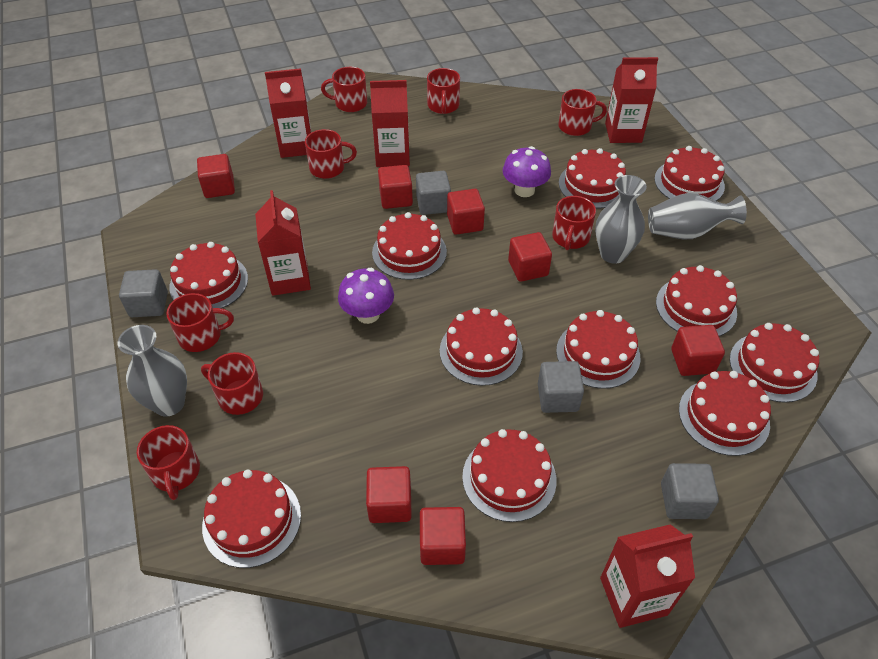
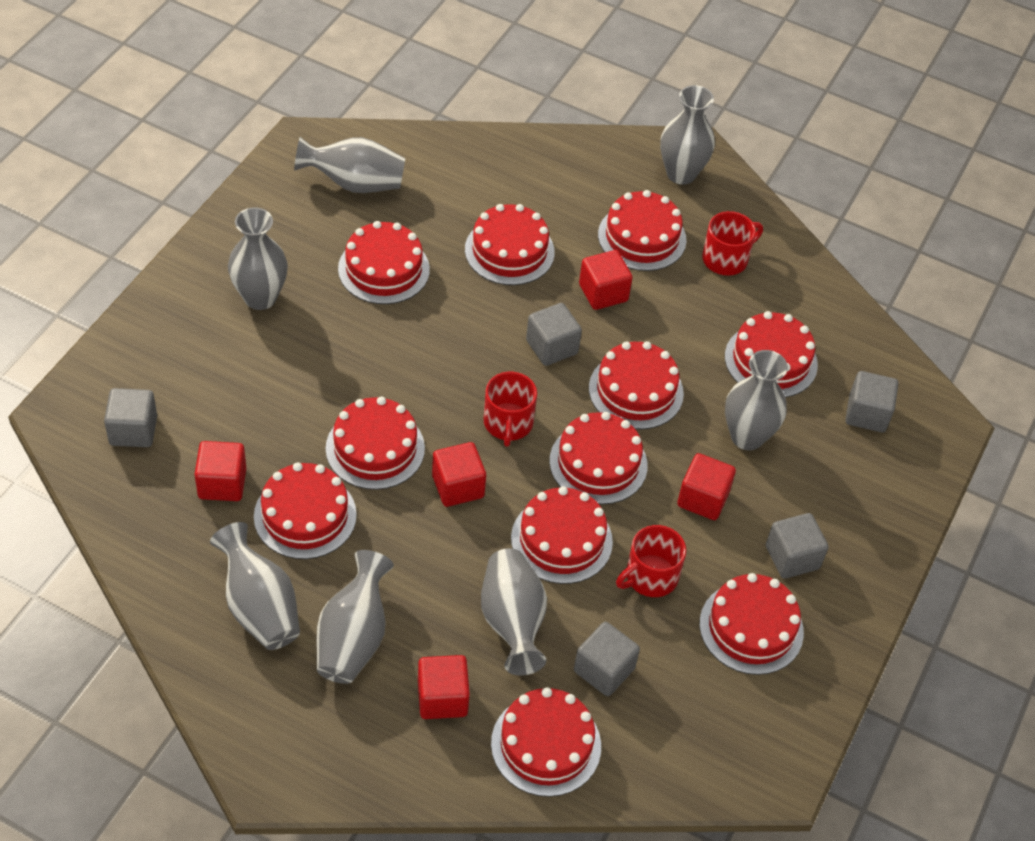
grey cube: [119,269,168,317] [416,171,451,215] [538,361,584,413] [661,463,719,519] = 4 -> [104,388,157,447] [526,303,582,366] [574,622,640,696] [766,513,829,579] [845,371,898,432] = 5
grey vase: [118,325,187,417] [595,175,647,264] [648,193,747,239] = 3 -> [210,522,300,650] [228,207,288,310] [294,137,405,193] [316,550,394,684] [481,548,547,675] [660,85,715,185] [725,350,788,450] = 7
purple mushroom: [338,268,394,324] [503,146,551,197] = 2 -> none = 0
red carton: [255,190,311,296] [265,68,311,158] [370,80,410,167] [600,524,695,628] [605,57,658,143] = 5 -> none = 0
red cube: [197,154,235,198] [366,466,412,523] [378,165,413,209] [420,507,466,565] [447,189,485,235] [508,232,552,282] [671,325,725,376] = 7 -> [194,441,246,501] [418,655,470,719] [432,442,486,507] [579,250,633,310] [677,453,736,520] = 5
red mug: [137,425,200,500] [166,293,234,352] [201,352,263,415] [305,129,357,179] [321,67,367,112] [427,68,460,114] [552,196,596,250] [558,89,607,136] = 8 -> [484,372,537,447] [616,525,686,597] [702,211,763,276] = 3

